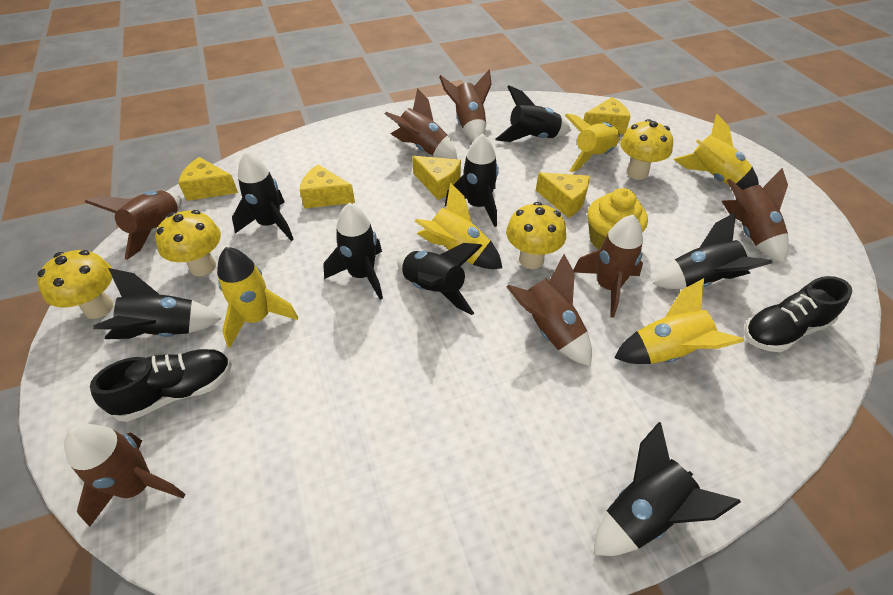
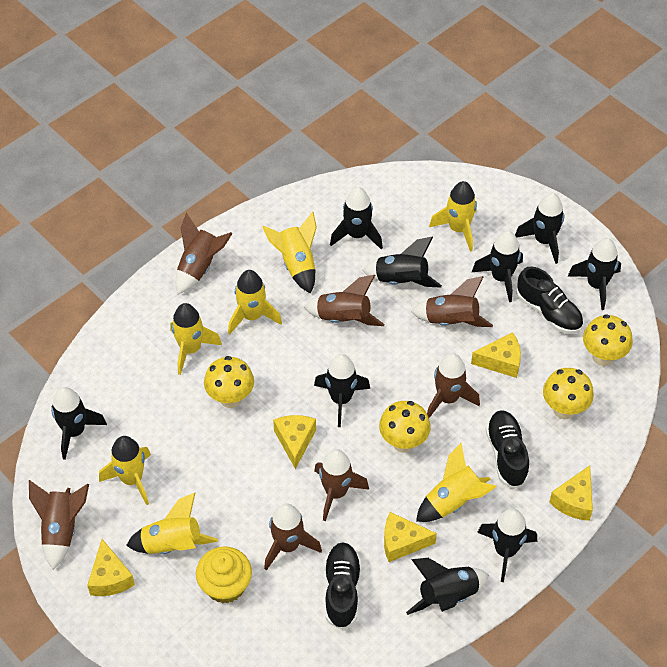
black rocket: [93,268,221,339] [232,152,294,241] [323,203,383,300] [397,243,482,315] [445,133,499,227] [495,85,571,142] [593,422,741,556] [653,212,772,289] = 8 -> [51,387,107,460] [314,354,370,427] [330,187,383,249] [362,237,442,288] [406,558,489,615] [472,231,523,302] [477,509,537,582] [515,193,564,264] [568,238,621,310] = 9
black shoe: [90,349,232,422] [744,276,852,352] = 2 -> [324,543,361,630] [485,410,529,488] [516,266,583,334] = 3
yellow rocket: [217,247,298,348] [415,182,502,269] [565,114,620,172] [614,278,744,364] [673,114,759,190] = 5 -> [99,436,151,505] [126,492,218,554] [170,303,222,375] [228,270,282,334] [262,212,317,293] [416,443,496,522] [429,181,477,252] = 7

